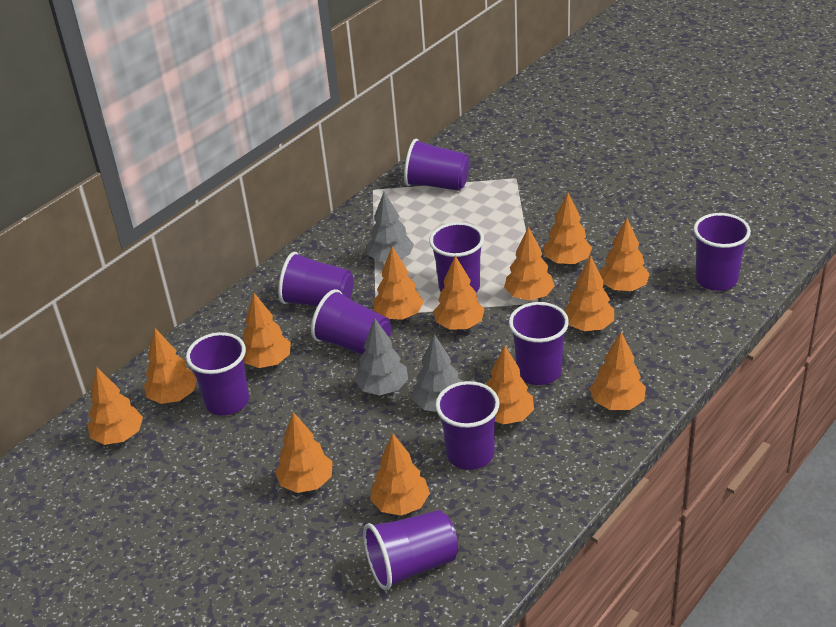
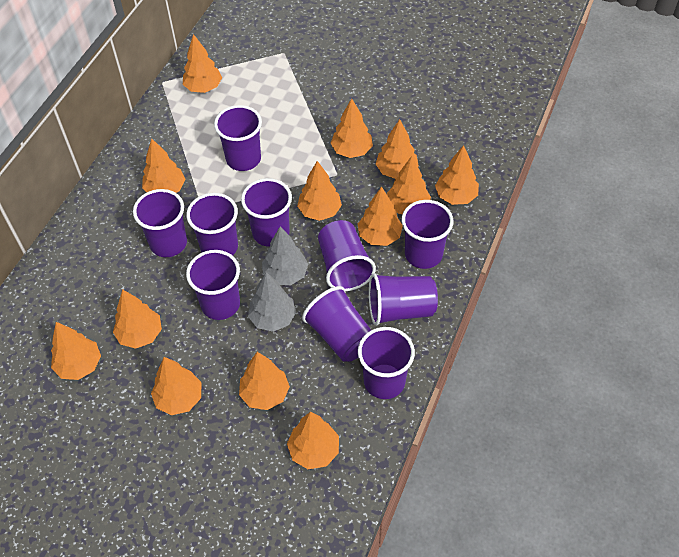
grey tree: [355,318,408,395] [367,192,414,262] [412,334,462,412] = 3 -> [248,272,296,332] [262,227,308,285] = 2
purple cup: [186,332,249,416] [278,252,354,307] [311,289,391,355] [363,510,458,591] [404,138,470,191] [429,222,484,292] [435,381,500,470] [509,302,569,385] [694,213,751,291] = 9 -> [133,189,187,257] [186,193,238,255] [186,250,240,320] [214,105,262,171] [241,178,292,247] [302,286,371,362] [318,220,376,291] [358,327,415,399] [369,273,438,326] [402,200,453,269] = 10

